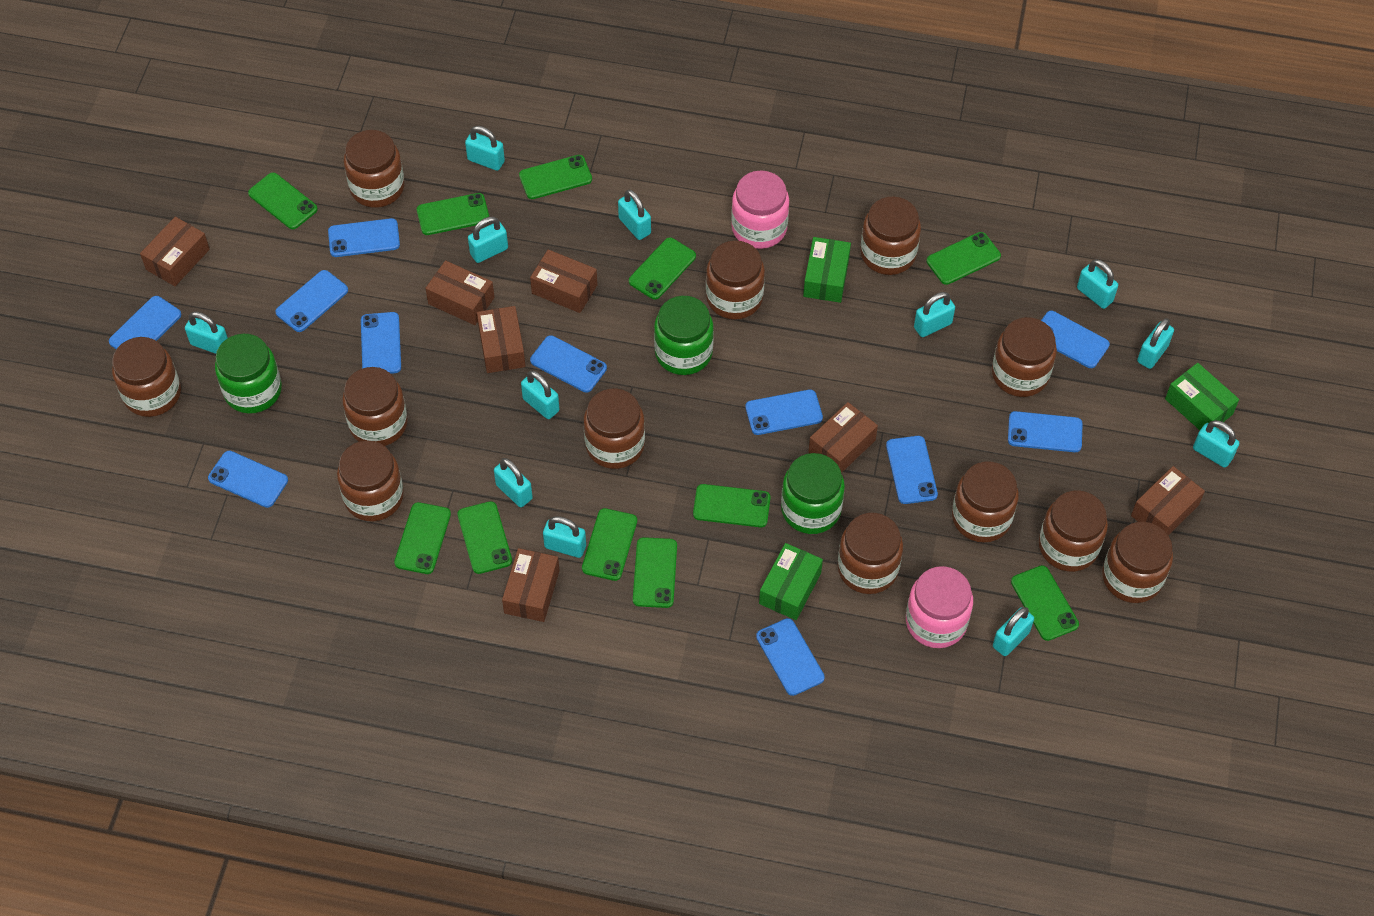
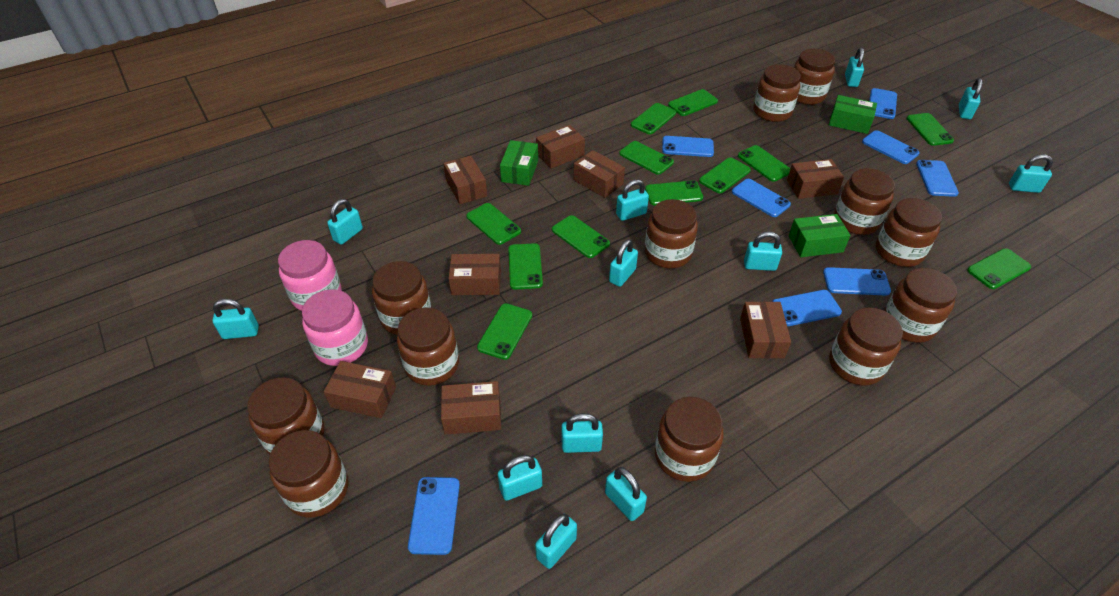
blue phone: [109,296,181,349] [208,451,288,508] [275,270,348,332] [328,218,400,257] [361,312,401,374] [530,335,607,393] [745,389,823,435] [756,618,825,696] [886,436,938,504] [1008,411,1083,452] [1041,311,1110,368] = 11 -> [408,477,460,555] [662,136,714,157] [732,179,791,217] [772,290,842,326] [823,267,891,296] [862,130,919,164] [869,88,897,119] [916,160,959,197] = 8
brown box: [140,217,210,286] [425,260,495,325] [477,306,526,373] [502,548,560,622] [530,249,598,313] [809,402,878,473] [1131,466,1205,535] = 7 -> [324,361,396,418] [441,381,501,435] [443,155,487,204] [448,254,501,295] [536,125,585,169] [574,150,625,198] [740,301,791,359] [787,159,844,199] = 8
green jar: [215,334,282,414] [654,296,714,375] [781,453,845,534] = 3 -> none = 0
green phone: [248,172,318,229] [394,502,451,574] [417,193,489,235] [457,501,512,574] [519,155,592,199] [582,508,637,581] [629,237,696,300] [633,537,677,608] [693,484,771,527] [926,232,1001,285] [1011,565,1079,641] = 11 -> [466,203,521,245] [477,303,532,360] [508,243,543,290] [552,215,610,258] [619,141,674,175] [631,103,676,134] [645,180,703,205] [668,89,718,116] [699,158,751,193] [738,145,790,182] [907,113,954,146] [967,248,1031,289] = 12

